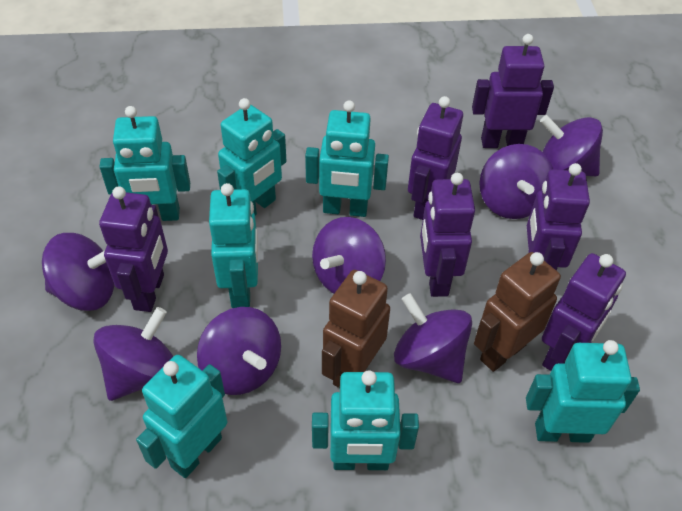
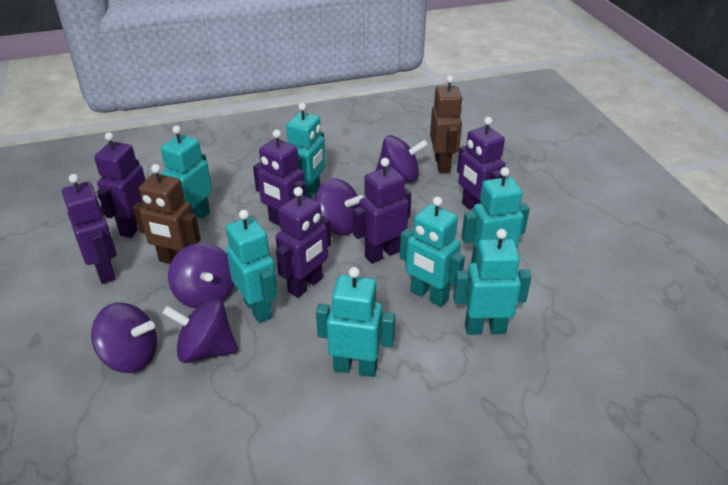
purple spinning top: [42,233,114,311] [94,307,173,401] [197,307,281,395] [312,217,386,294] [394,293,472,383] [480,144,553,219] [540,115,603,176] = 7 -> [91,302,157,373] [162,299,238,363] [168,243,234,309] [315,178,364,236] [376,135,428,182] = 5

